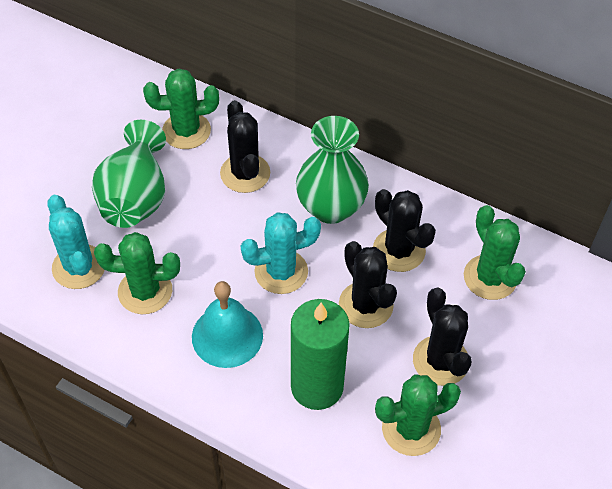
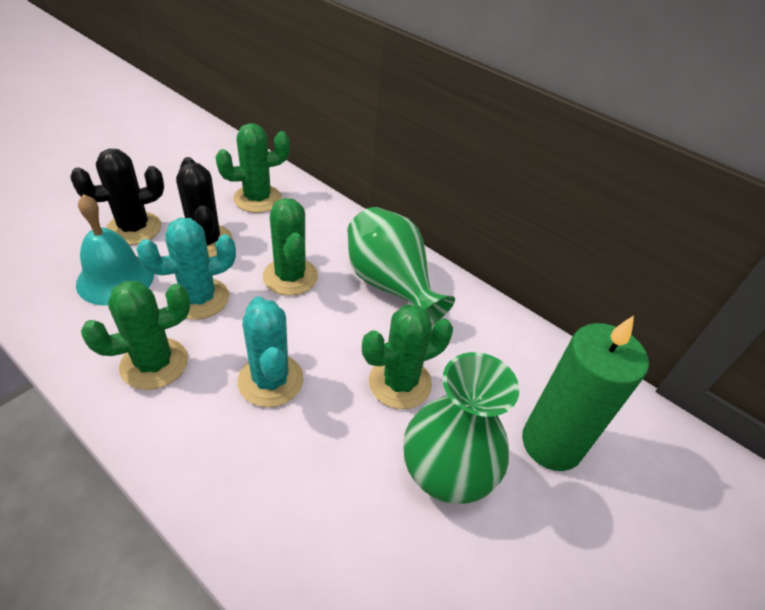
black cactus: [220,100,270,193] [339,241,397,328] [373,189,436,272] [413,288,472,386] = 4 -> [70,149,164,245] [176,157,233,258] = 2

